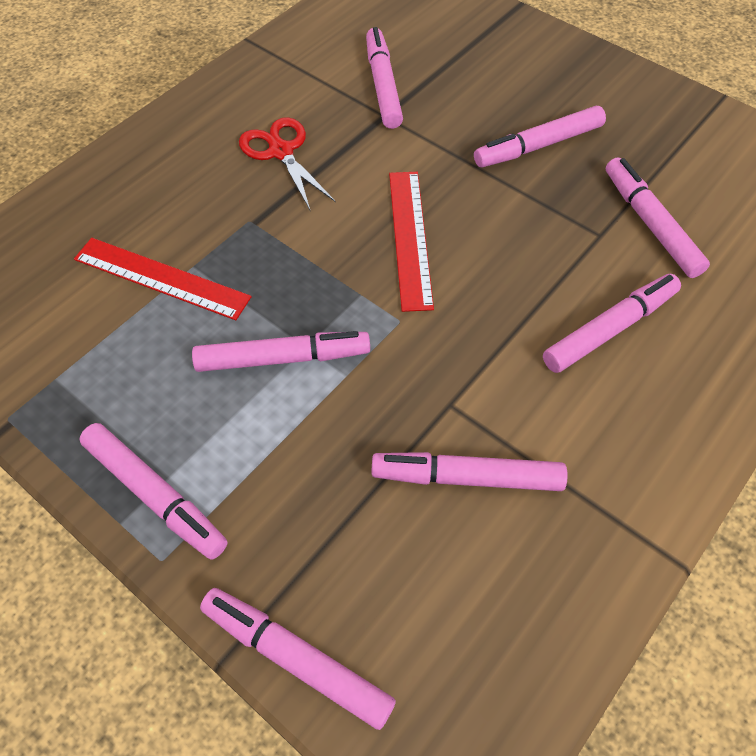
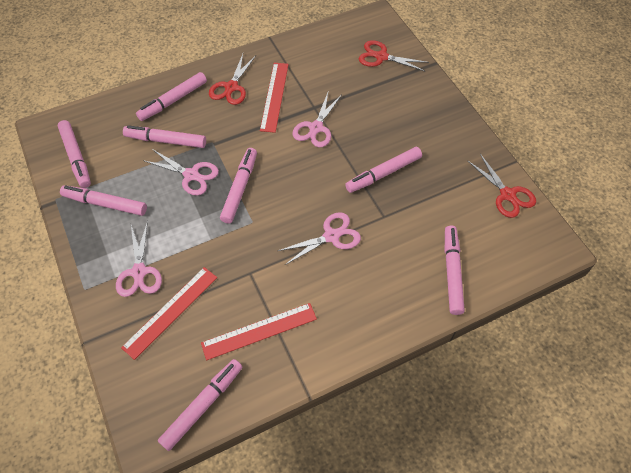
pink scissors: none = 0 -> [116,221,162,297] [143,149,219,196] [278,212,361,265] [292,90,341,147] = 4
red ruler: [74,238,252,320] [389,172,434,312] = 2 -> [121,267,217,360] [201,303,317,360] [260,63,289,133] = 3
red scissors: [239,117,336,210] = 1 -> [209,54,256,105] [358,40,429,72] [468,154,536,218] = 3

